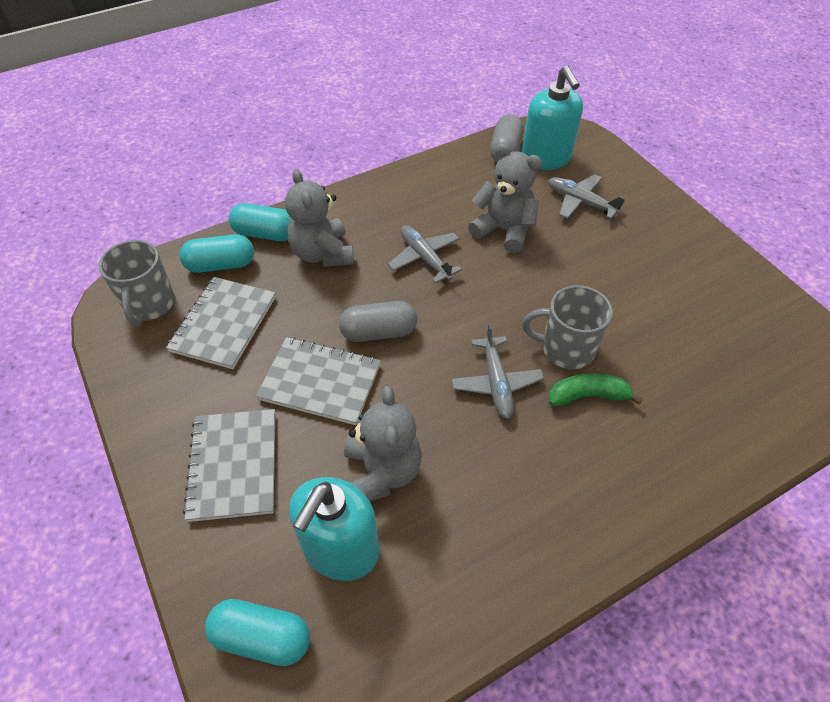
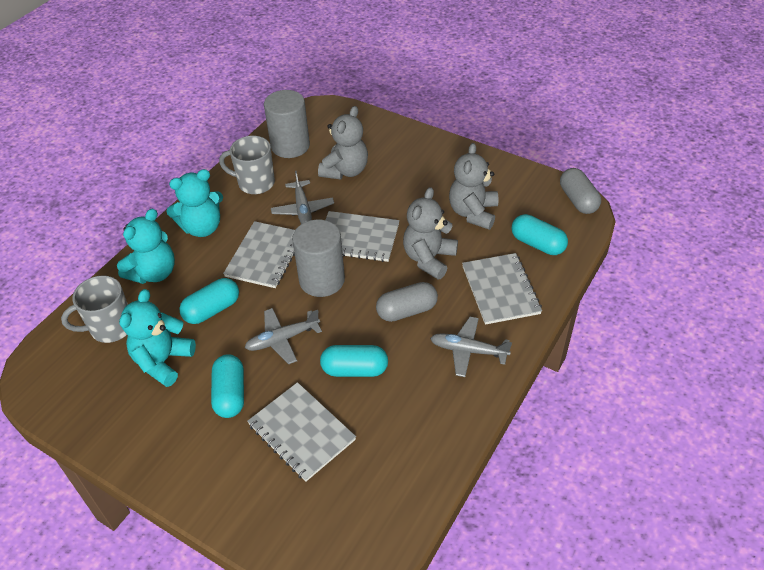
green banana: [549,373,643,406] = 1 -> none = 0
grey cylinder: none = 0 -> [264,90,310,158] [292,220,345,297] = 2
grey notebook: [166,277,276,369] [183,409,275,522] [256,337,381,425] = 3 -> [223,221,295,288] [247,382,356,481] [326,211,400,262] [462,253,542,325] = 4
turquoise capsule: [179,234,254,273] [205,599,310,666] [229,203,291,241] = 3 -> [179,278,239,324] [211,354,244,418] [320,345,388,377] [511,214,568,255] = 4
turquoise soap dispenser: [289,477,379,581] [522,66,583,170] = 2 -> none = 0
turquoise teddy bear: none = 0 -> [117,209,175,284] [119,289,196,387] [166,169,223,237] = 3

